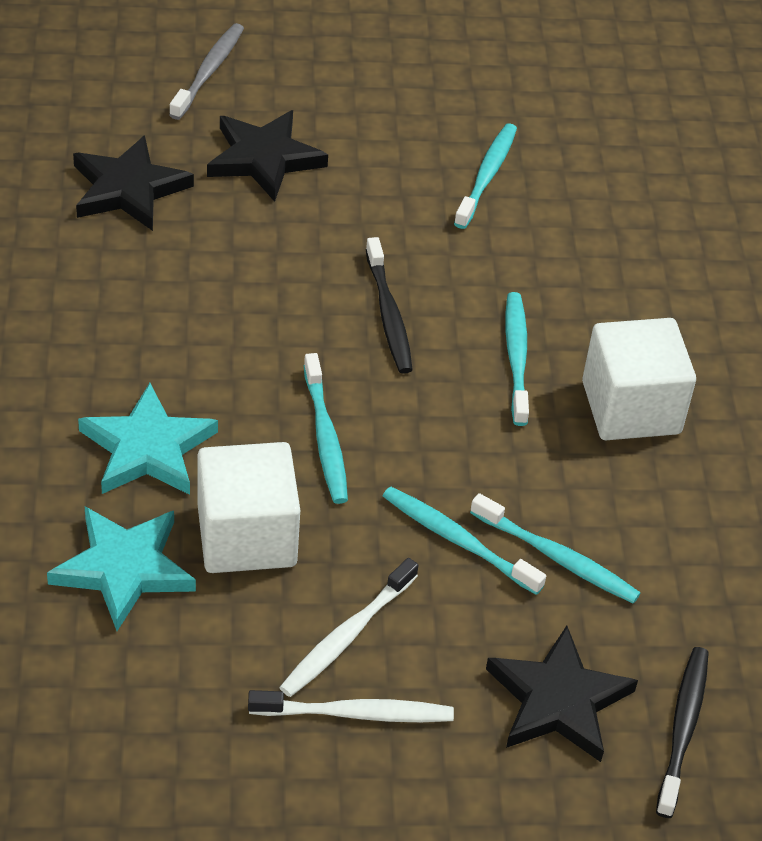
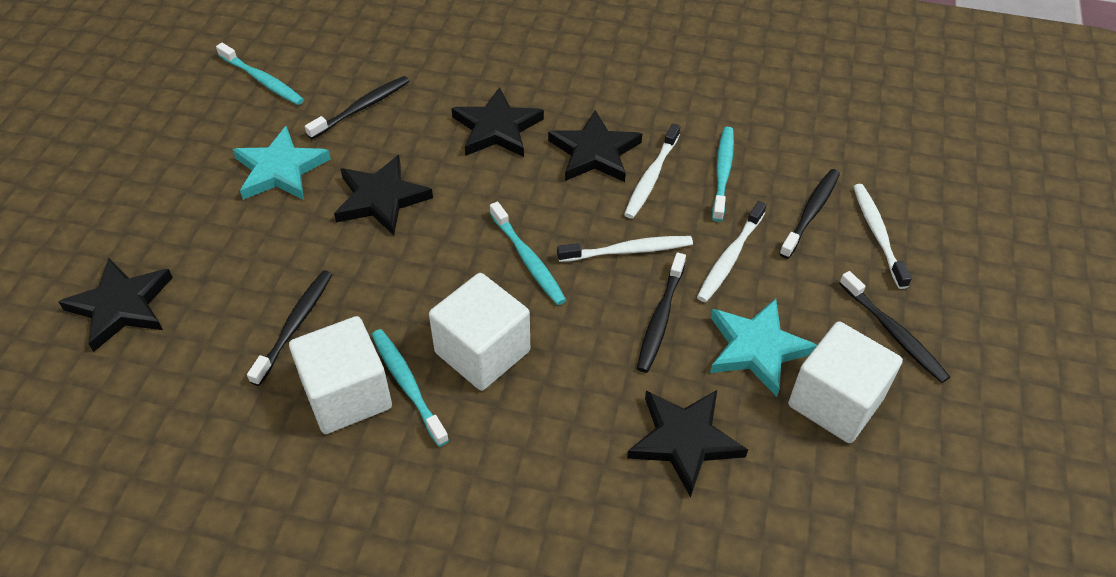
black star: [73,135,194,231] [207,110,328,202] [486,625,638,762] = 3 -> [59,258,173,352] [334,155,433,235] [451,87,544,157] [548,110,642,182] [627,390,748,497] = 5
black toothbrush: [366,237,413,374] [656,647,709,818] = 2 -> [247,270,332,386] [305,76,409,139] [637,252,686,373] [779,169,840,259] [839,271,950,383] = 5
grey toothbrush: [169,23,244,120] = 1 -> none = 0
turquoise toothbrush: [304,353,348,504] [383,487,546,595] [454,123,517,229] [470,493,640,604] [505,292,529,426] = 5 -> [216,43,304,105] [372,329,449,446] [490,201,566,305] [712,127,734,222] = 4
white cube: [198,442,300,573] [582,318,696,440] = 2 -> [289,316,392,434] [429,273,530,391] [788,321,903,443] = 3
white toothbrush: [248,690,454,722] [279,558,418,697] = 2 -> [557,236,693,262] [624,123,680,219] [697,201,767,302] [853,184,912,289] = 4

